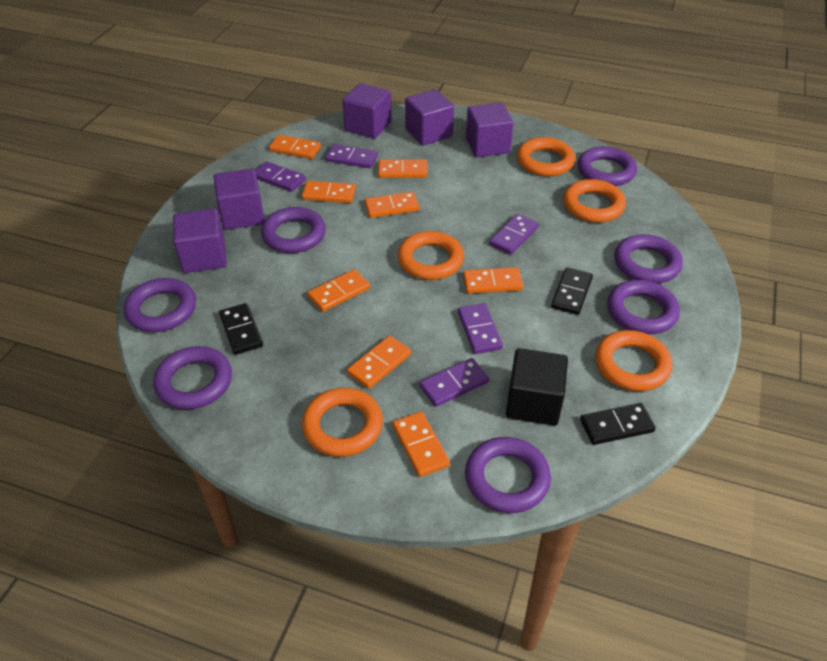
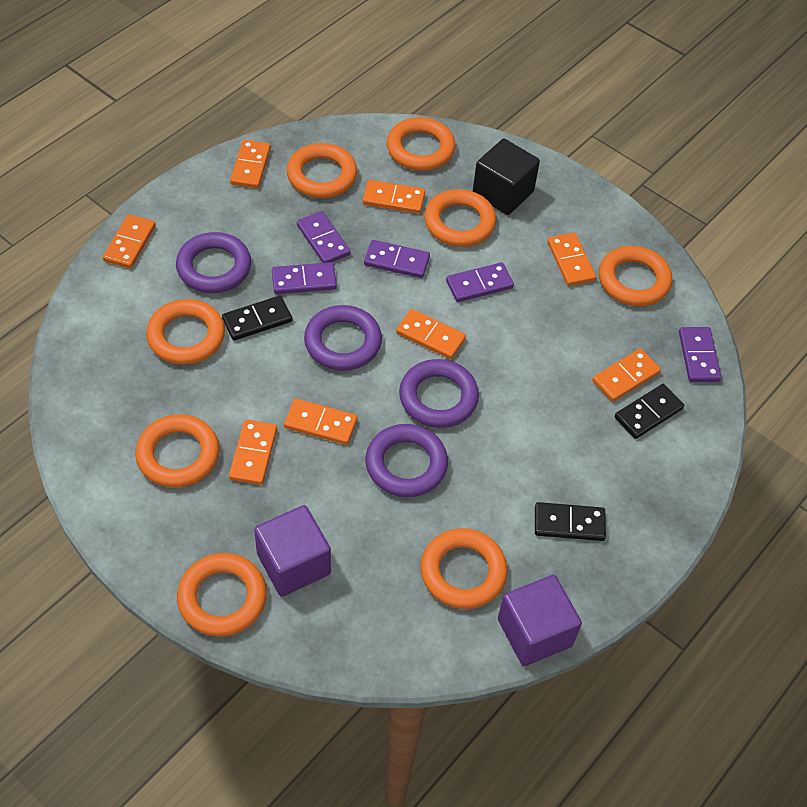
orange ring: [302,388,383,457] [398,231,464,280] [517,137,575,176] [563,179,626,223] [595,330,672,391] = 5 -> [135,414,219,488] [146,299,225,365] [177,553,267,637] [287,143,357,198] [387,117,455,171] [421,528,508,609] [424,189,496,247] [599,246,672,306] = 8
purple cube: [173,208,227,273] [214,169,265,230] [342,83,391,139] [405,89,454,146] [466,103,513,157] = 5 -> [254,505,331,597] [498,575,582,666] = 2
purple ring: [124,278,196,332] [153,346,232,410] [261,207,326,253] [465,437,551,513] [577,146,637,186] [607,280,680,334] [614,234,683,283] = 7 -> [176,232,251,293] [304,305,382,371] [366,424,448,497] [399,359,479,428] = 4

